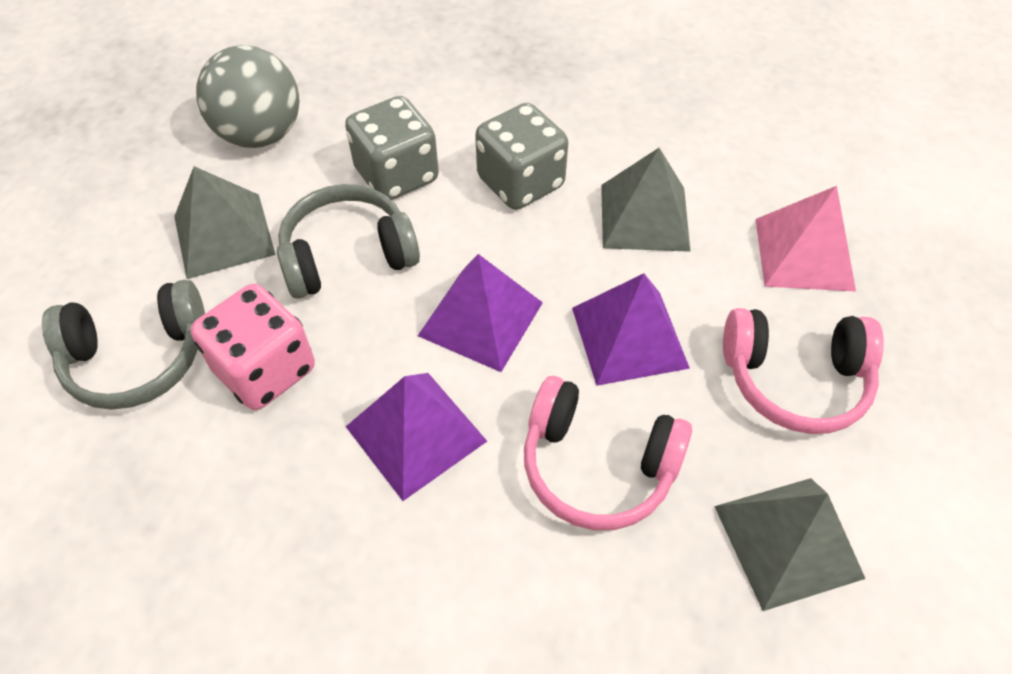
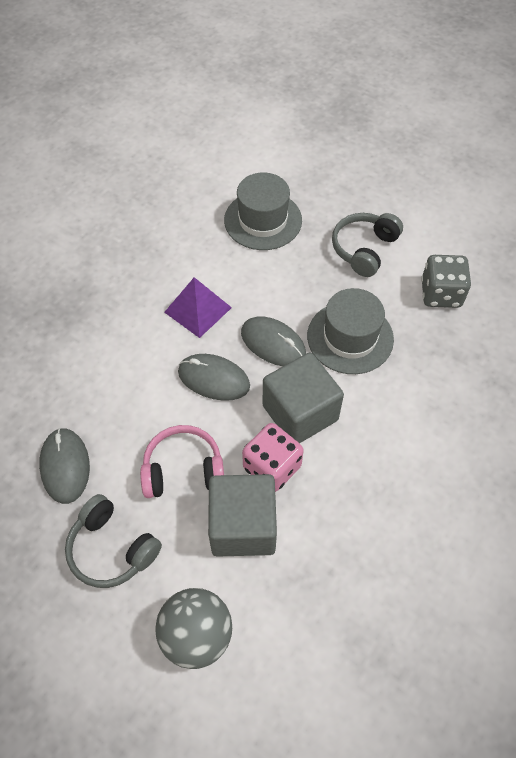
grey cube: none = 0 -> [208,474,277,557] [263,352,344,443] = 2
grey dice: [345,96,439,200] [475,103,568,210] = 2 -> [421,255,471,308] = 1
grey hat: none = 0 -> [224,172,302,250] [307,288,394,374] = 2
grey mouse: none = 0 -> [39,428,90,504] [178,354,250,401] [241,316,306,366] = 3
grey pyramid: [174,166,276,279] [601,148,691,252] [714,478,866,611] = 3 -> none = 0
pink headphones: [524,376,692,530] [723,308,884,434] = 2 -> [140,425,224,498] = 1
pink pyramid: [755,186,856,292] = 1 -> none = 0
purple pyramid: [346,373,487,501] [418,254,543,372] [572,273,690,386] = 3 -> [164,277,232,338] = 1

